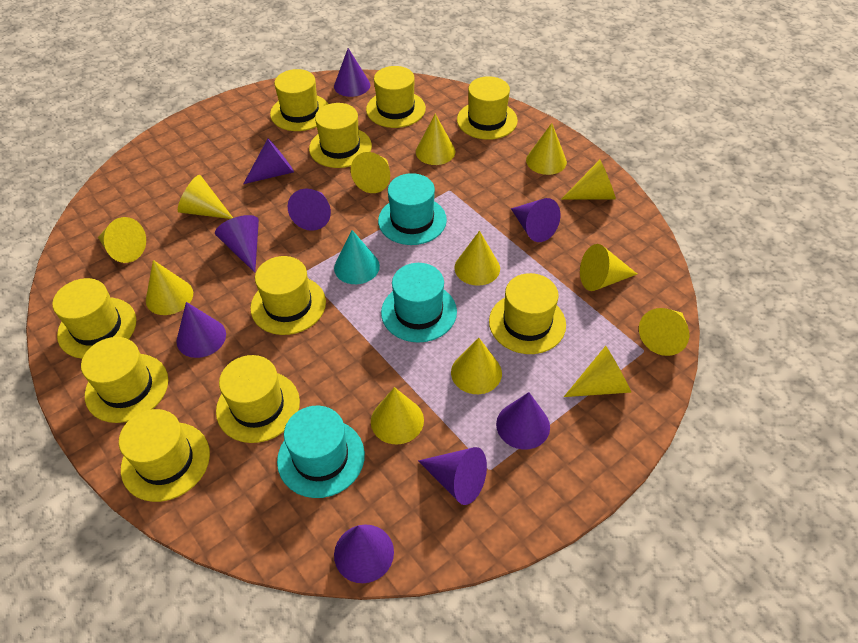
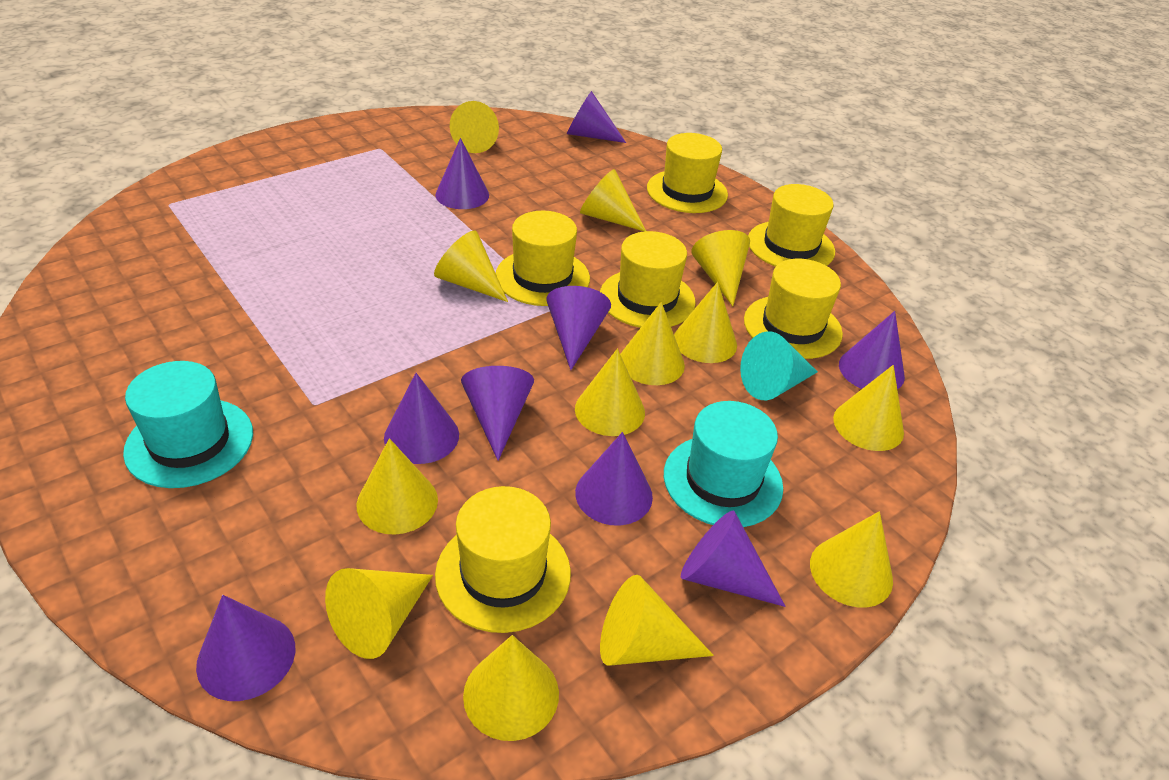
turquoise hat: [277,406,365,498] [378,173,447,245] [381,263,457,343] = 3 -> [123,361,253,488] [664,401,783,527] = 2
yellow hat: [52,278,136,359] [81,337,168,423] [119,409,210,502] [216,355,300,443] [250,256,326,335] [270,69,328,131] [309,103,372,168] [366,66,426,128] [457,76,518,140] [489,273,566,354] = 10 -> [435,486,571,633] [496,211,590,306] [600,231,695,328] [647,133,728,213] [744,259,843,359] [748,184,835,267] = 6

